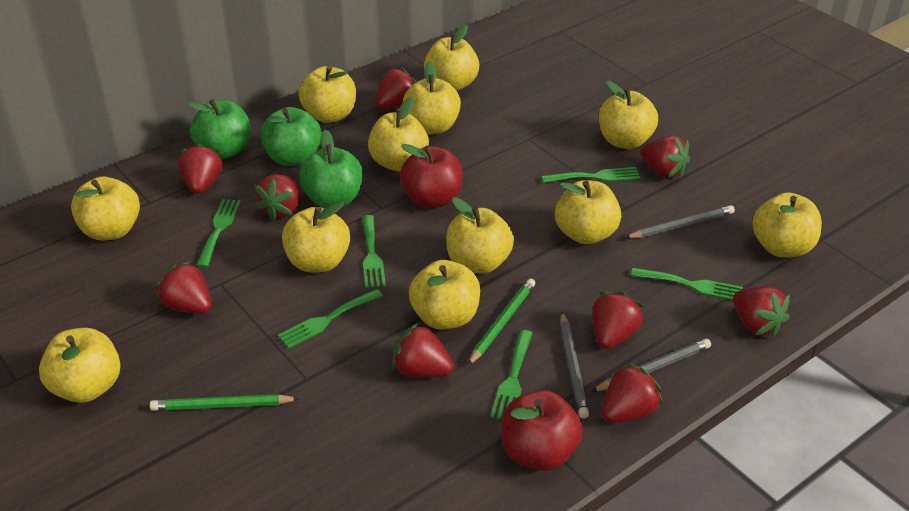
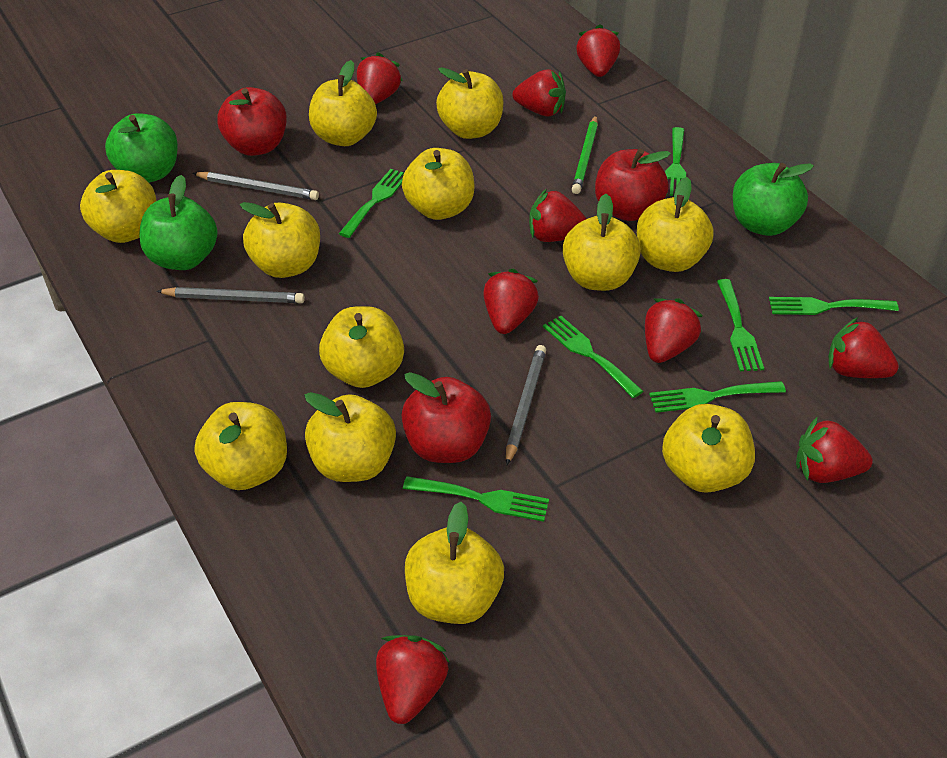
green fork: [196,199,241,268] [278,289,383,348] [362,215,386,288] [490,330,533,420] [542,167,641,183] [631,268,743,300] = 6 -> [339,169,404,238] [403,476,549,522] [543,316,643,398] [649,381,786,413] [665,127,686,196] [717,279,764,371] [769,297,899,315] = 7
green pencil: [150,394,300,411] [468,278,535,365] = 2 -> [572,115,598,194] = 1
red apple: [400,144,463,208] [501,390,583,471] = 2 -> [217,87,287,156] [401,372,491,463] [595,149,671,221] = 3

